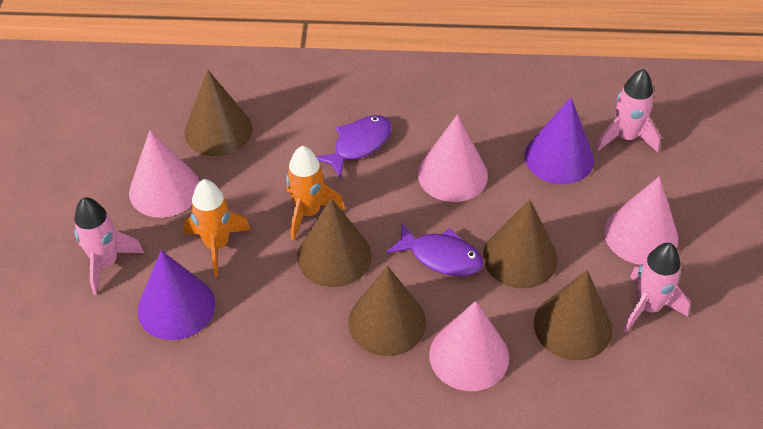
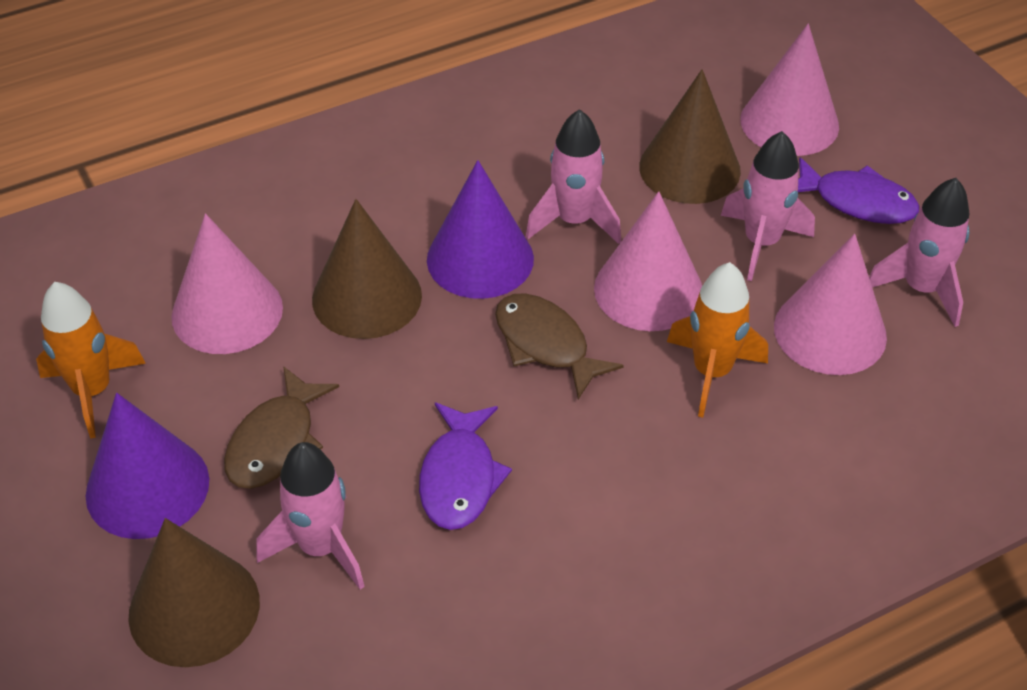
brown cone: [184,70,253,156] [297,198,372,287] [348,266,426,356] [483,199,558,289] [534,270,612,360] = 5 -> [128,518,260,667] [312,199,422,339] [639,69,741,204] = 3
brown fish: none = 0 -> [224,366,339,489] [495,294,624,400] = 2
pink rocket: [74,197,144,295] [596,69,660,152] [623,243,690,333] = 3 -> [256,442,365,590] [526,109,621,244] [721,131,815,281] [869,178,970,327] = 4

